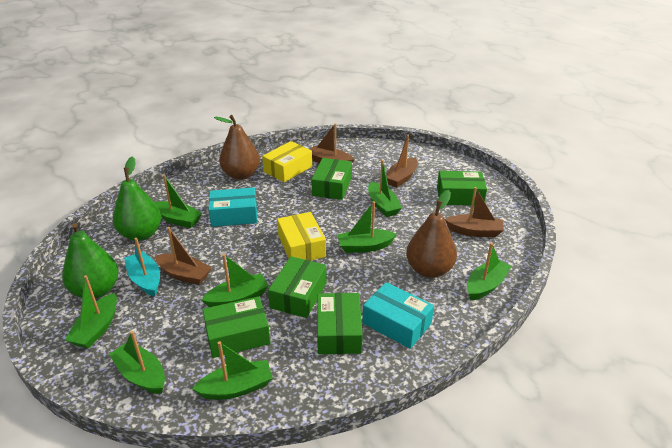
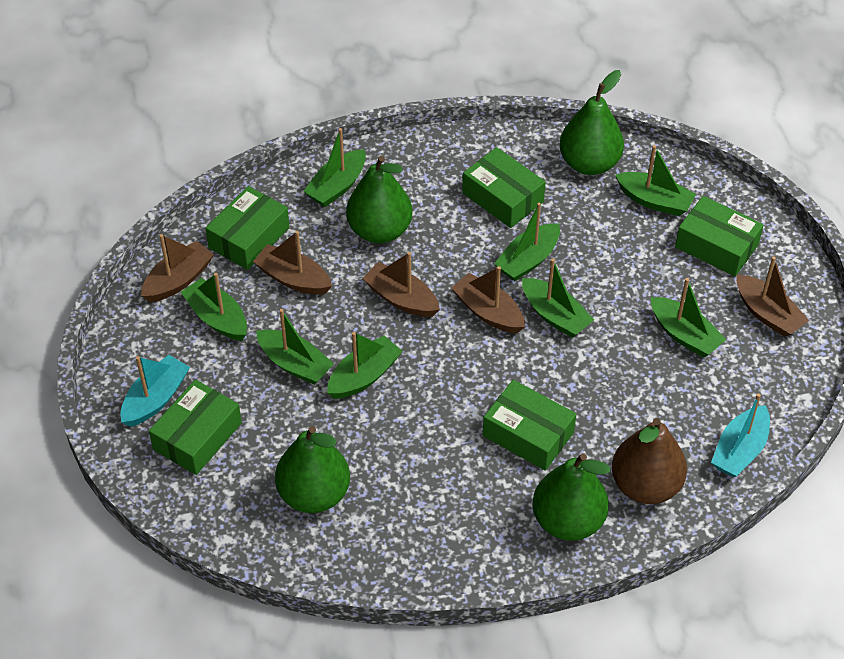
brown boat: [155,227,212,285] [310,123,354,163] [386,134,418,188] [445,187,504,237] = 4 -> [141,234,214,302] [253,231,332,295] [362,252,440,317] [451,266,525,333] [736,257,809,337] = 5
brown pear: [214,115,260,180] [406,190,457,278] = 2 -> [612,418,687,504] = 1
green pear: [62,223,119,299] [113,157,161,241] = 2 -> [275,426,350,513] [346,156,412,243] [532,453,611,541] [559,70,624,175] = 4
turquoise boat: [124,238,160,296] = 1 -> [120,355,190,427] [711,393,770,477] = 2
turquoise box: [208,188,257,227] [362,282,434,349] = 2 -> none = 0
yellow box: [262,141,312,182] [277,212,326,261] = 2 -> none = 0

